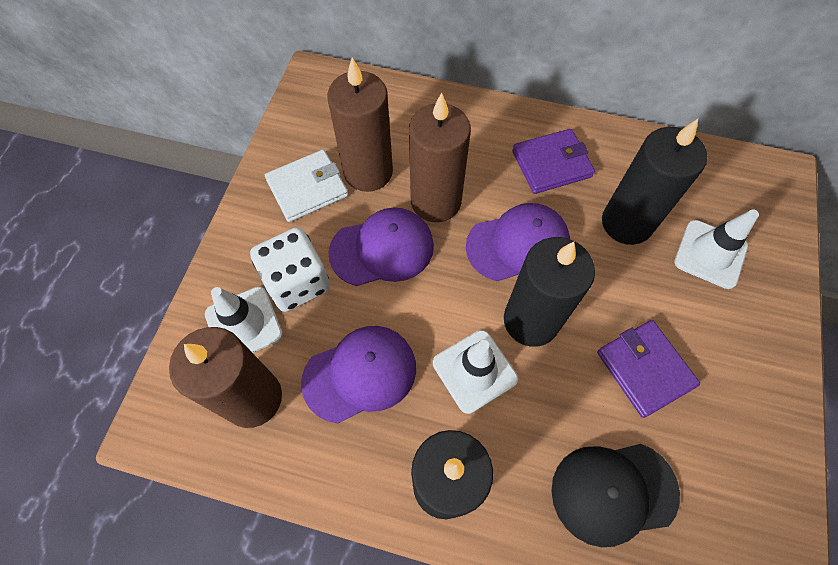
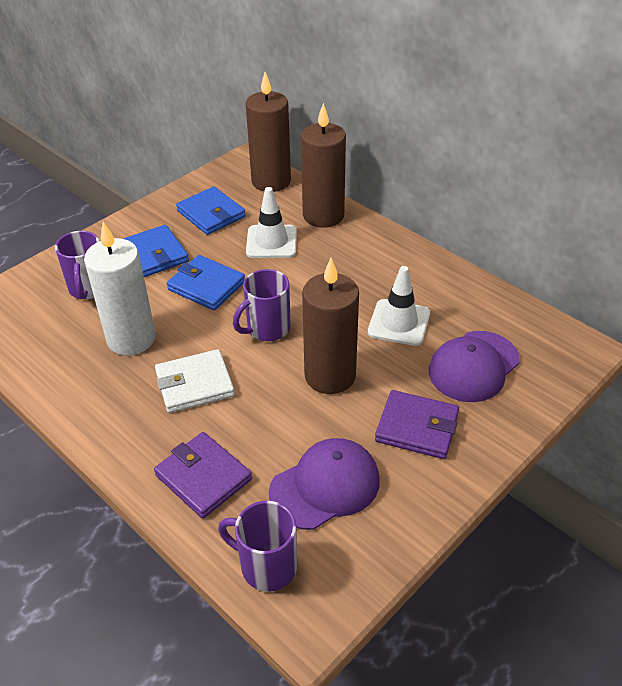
black candle: [411,430,493,519] [504,237,595,347] [602,119,707,245] = 3 -> none = 0
black cap: [551,444,680,547] = 1 -> none = 0
blue wallet: none = 0 -> [123,225,189,277] [167,255,245,311] [176,186,246,235] = 3
purple cap: [301,326,416,423] [329,207,434,286] [466,203,570,281] = 3 -> [269,438,380,530] [429,331,520,402] = 2
purple mug: none = 0 -> [55,231,99,299] [218,501,297,592] [233,269,291,341] = 3
white candle: none = 0 -> [84,222,156,356] = 1
white dice: [250,227,330,312] = 1 -> none = 0
white traffic cone: [205,287,283,353] [433,330,518,414] [674,209,759,289] = 3 -> [246,187,297,258] [368,266,430,346] = 2

